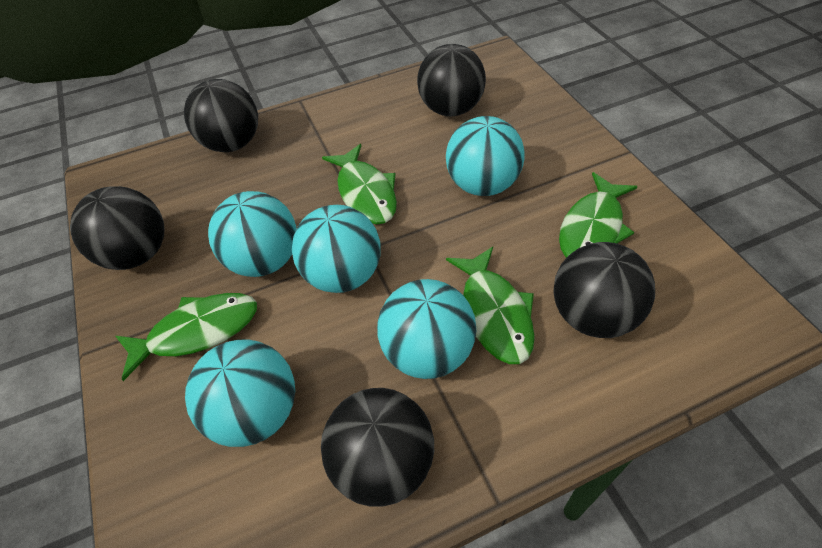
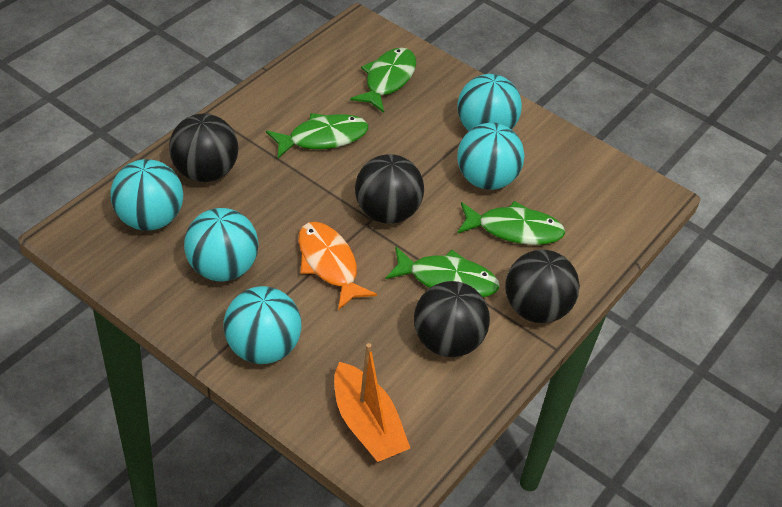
black ball: [70,186,164,270] [184,79,258,152] [321,388,434,507] [417,44,486,116] [553,242,655,338] = 5 -> [169,114,238,182] [355,154,424,224] [414,281,490,357] [505,250,580,323] = 4
orange boat: none = 0 -> [334,343,410,462] = 1
orange fish: none = 0 -> [298,222,377,310] = 1

